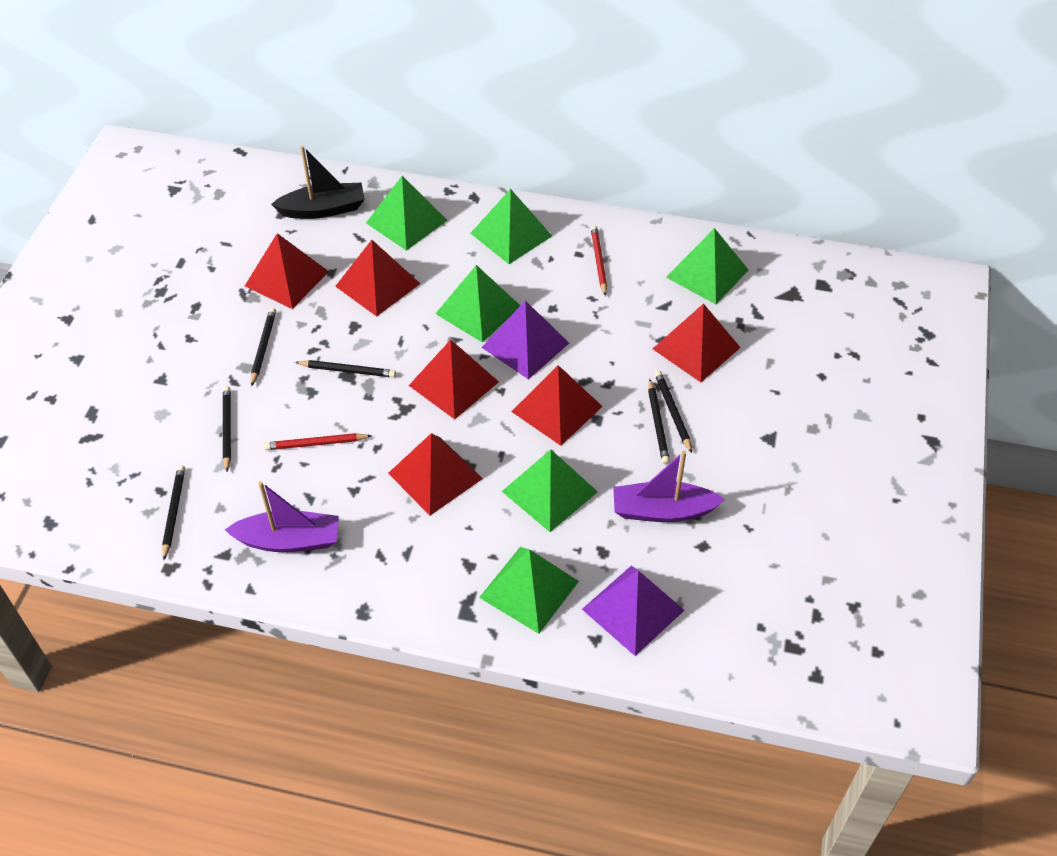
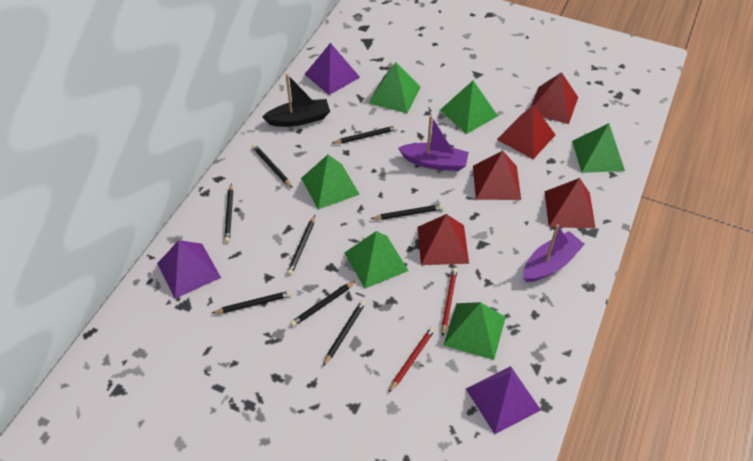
black pencil: [162,465,185,561] [223,386,231,472] [251,308,276,387] [295,360,396,377] [648,379,670,464] [654,371,692,453] = 6 -> [212,291,292,314] [224,184,233,243] [252,144,293,188] [287,215,315,275] [290,281,356,327] [323,300,366,366] [332,125,397,144] [371,204,444,220] = 8
purple pyramid: [481,301,569,379] [582,566,685,656] = 2 -> [157,240,221,299] [304,43,360,95] [466,366,541,434] = 3
red pyramid: [245,233,329,309] [335,240,420,317] [388,433,483,515] [409,340,499,419] [511,365,603,446] [653,303,741,382] = 6 -> [418,214,469,265] [473,151,521,200] [497,105,555,159] [531,72,578,124] [545,178,596,229] = 5

